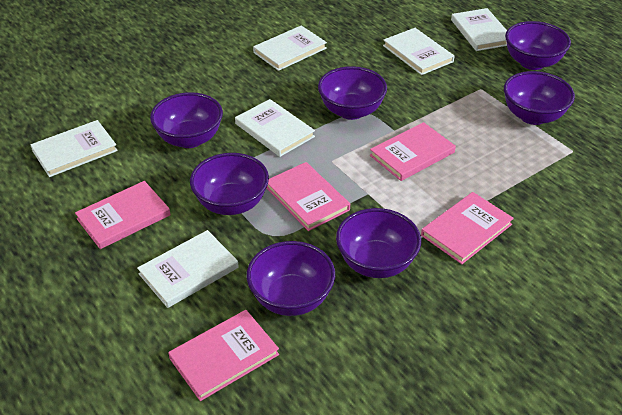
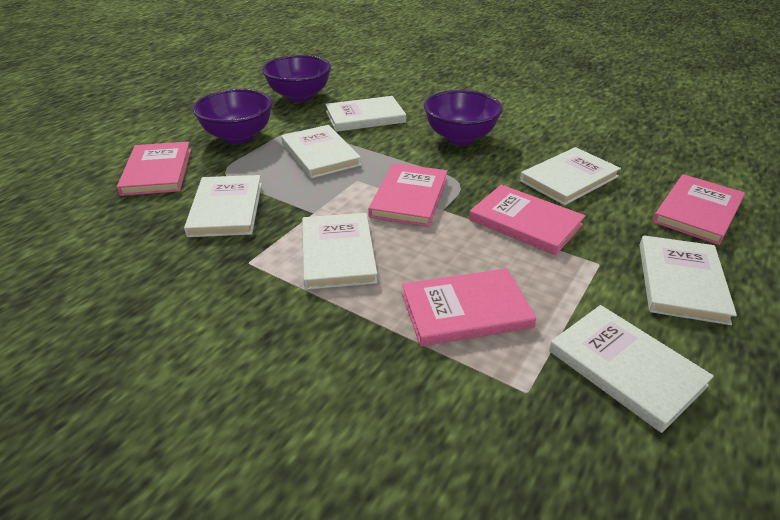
purple bowl: [150,92,223,148] [190,153,269,215] [247,241,335,316] [318,66,387,120] [336,208,421,278] [504,71,575,125] [505,21,571,70] = 7 -> [193,89,273,144] [262,55,331,102] [424,90,503,145] = 3
white book: [30,120,118,177] [137,230,239,308] [235,99,315,157] [253,26,327,71] [383,28,455,75] [451,8,507,51] = 6 -> [184,175,262,237] [281,125,361,179] [302,213,378,290] [325,96,406,132] [520,147,621,205] [549,305,714,433] [640,235,737,325] = 7

